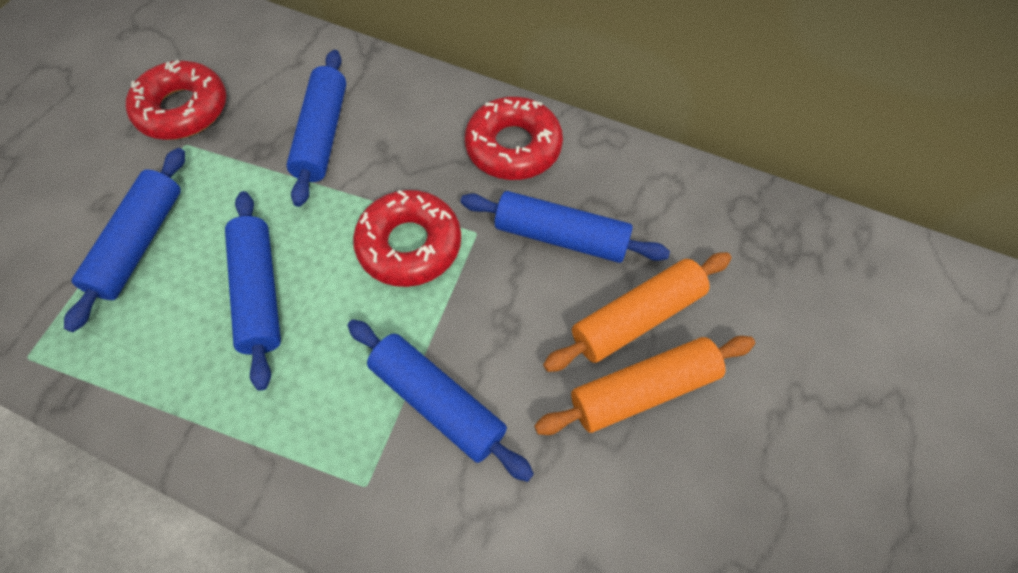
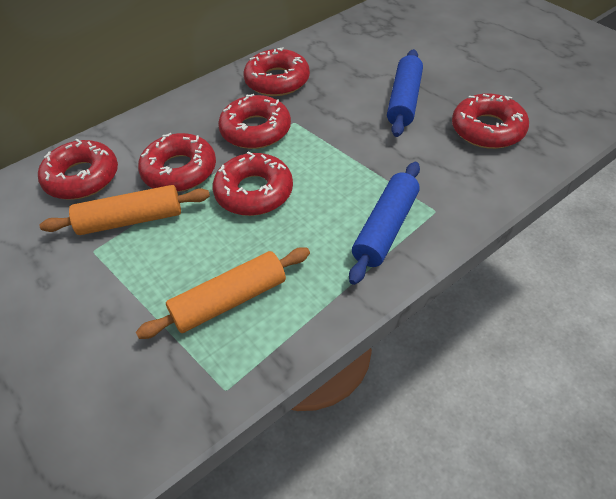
blue rolling pin: [64,148,185,332] [225,191,281,391] [286,50,346,207] [348,320,534,482] [461,191,670,263] = 5 -> [349,162,420,285] [387,49,423,137] = 2
red donut: [126,60,226,140] [353,190,461,287] [465,97,563,180] = 3 -> [38,139,118,200] [138,133,216,192] [212,151,293,216] [218,94,291,149] [244,47,310,96] [452,94,529,149] = 6

